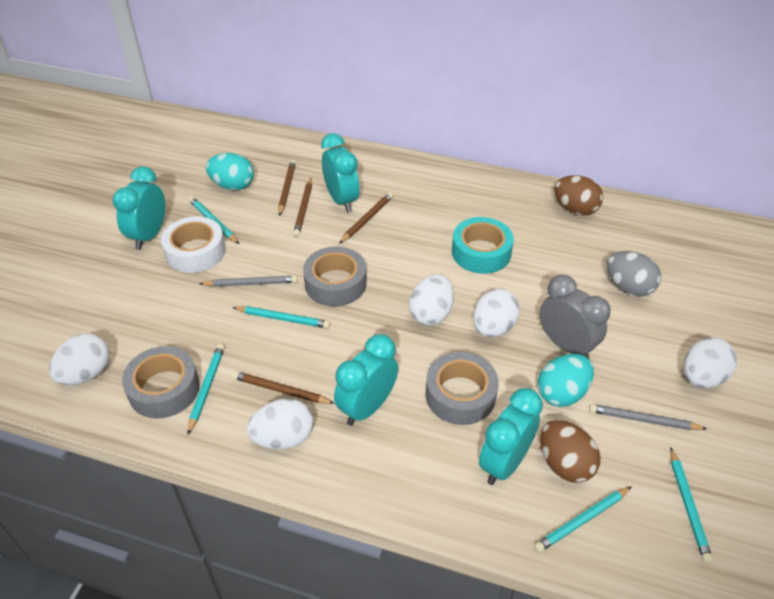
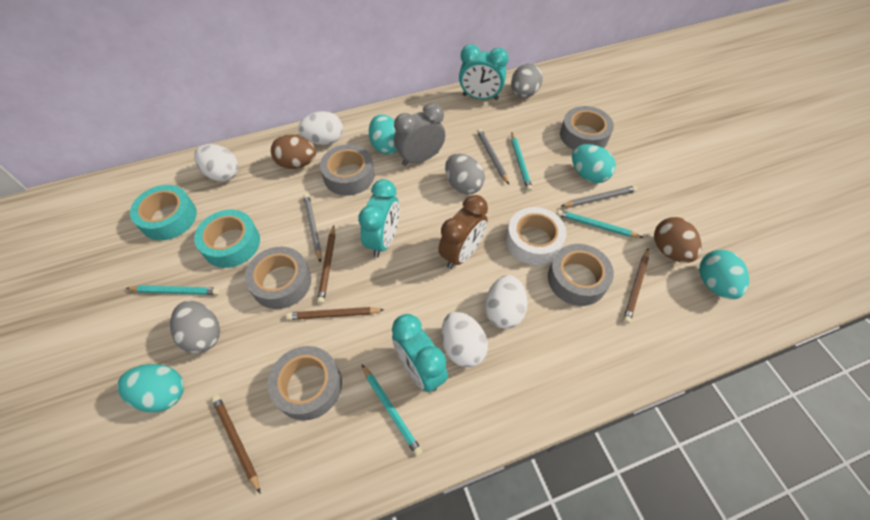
brown clock: none = 0 -> [438,195,488,269] = 1
grey egg: [606,251,661,297] = 1 -> [170,300,220,354] [445,154,485,194] [511,63,543,98] = 3
grey pencil: [199,276,298,287] [589,404,707,430] = 2 -> [303,194,322,263] [477,129,509,184] [562,186,638,207] = 3
grey tape: [122,346,200,418] [303,246,367,306] [425,352,499,425] = 3 -> [245,247,311,309] [268,346,342,420] [320,144,374,196] [548,244,614,306] [560,106,614,150] = 5
turquoise clock: [112,166,165,250] [321,133,360,212] [334,334,398,426] [479,388,543,485] = 4 -> [358,179,400,257] [392,314,448,392] [459,44,508,100] = 3
turquoise egg: [206,153,254,190] [538,354,594,407] = 2 -> [117,364,184,412] [369,115,397,154] [572,144,616,183] [699,250,749,299] = 4
turquoise pencil: [188,344,225,434] [189,197,239,244] [232,306,330,328] [534,486,632,553] [670,448,713,563] = 5 -> [126,285,220,295] [362,365,423,456] [511,133,533,191] [556,210,643,238] = 4
turquoise tape: [452,217,514,274] = 1 -> [130,185,197,240] [194,210,260,268] = 2
white egg: [49,333,110,385] [247,398,314,449] [409,274,454,326] [473,289,520,337] [683,338,737,388] = 5 -> [194,144,238,182] [298,111,343,145] [441,312,488,367] [485,275,528,329] = 4

